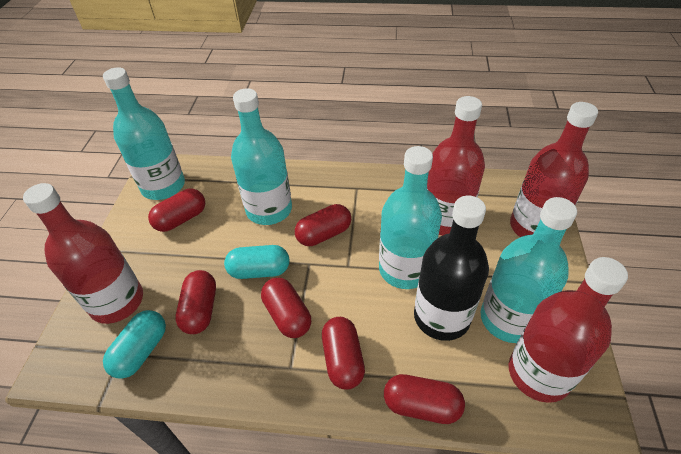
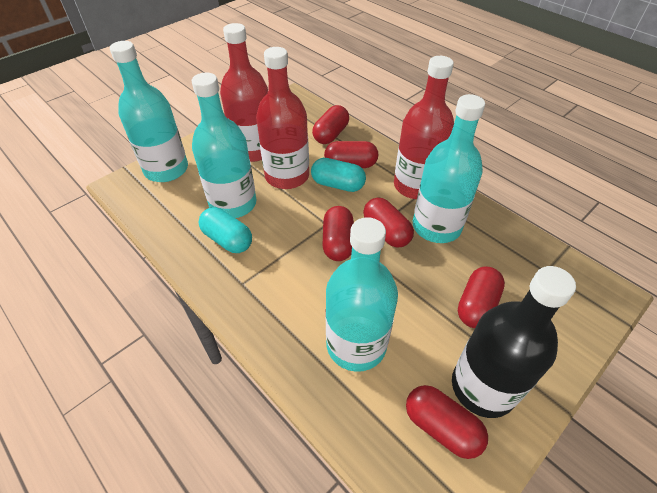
red bottle: [23,183,143,324] [427,96,485,236] [508,257,628,403] [510,102,598,237] = 4 -> [220,23,268,162] [256,47,309,189] [394,56,454,199] = 3

